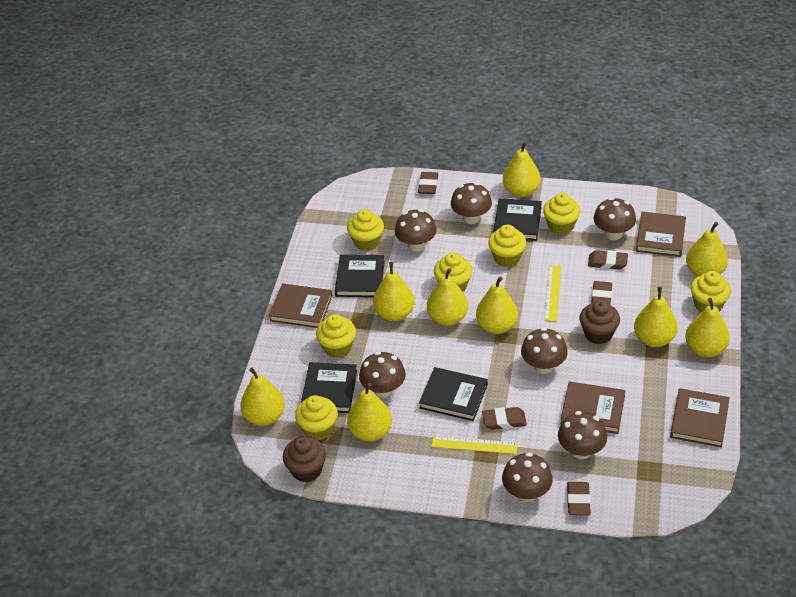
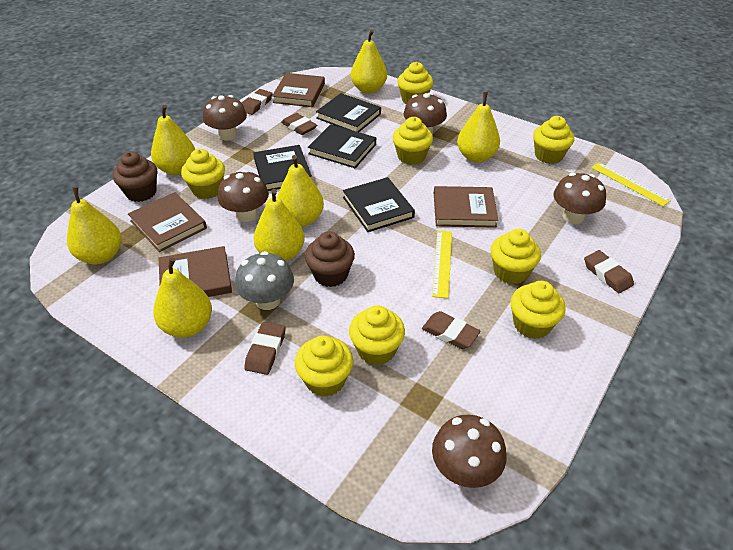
brown mushroom: [359,351,406,398] [395,209,437,252] [451,182,492,224] [502,452,553,502] [521,327,568,374] [558,411,607,459] [593,197,636,240] = 7 -> [203,95,247,141] [218,170,269,222] [404,93,447,135] [432,415,506,488] [554,173,606,224] = 5
grey mushroom: none = 0 -> [235,251,294,310] = 1
yellow cupcake: [295,395,337,440] [316,314,356,358] [347,209,384,251] [434,253,472,292] [488,225,526,267] [543,193,581,235] [690,271,731,313] = 7 -> [181,149,225,199] [295,335,353,397] [349,305,405,365] [393,117,433,165] [397,62,433,104] [491,229,541,284] [510,281,566,339] [533,116,574,164] = 8
yellow pear: [240,368,285,426] [347,383,392,442] [373,262,415,321] [427,268,468,326] [476,276,518,334] [503,141,541,197] [634,286,677,347] [685,298,730,357] [686,222,728,277] = 9 -> [67,187,121,264] [151,105,195,175] [153,257,212,338] [254,189,305,261] [277,155,324,227] [351,30,387,94] [457,92,500,163] = 7

